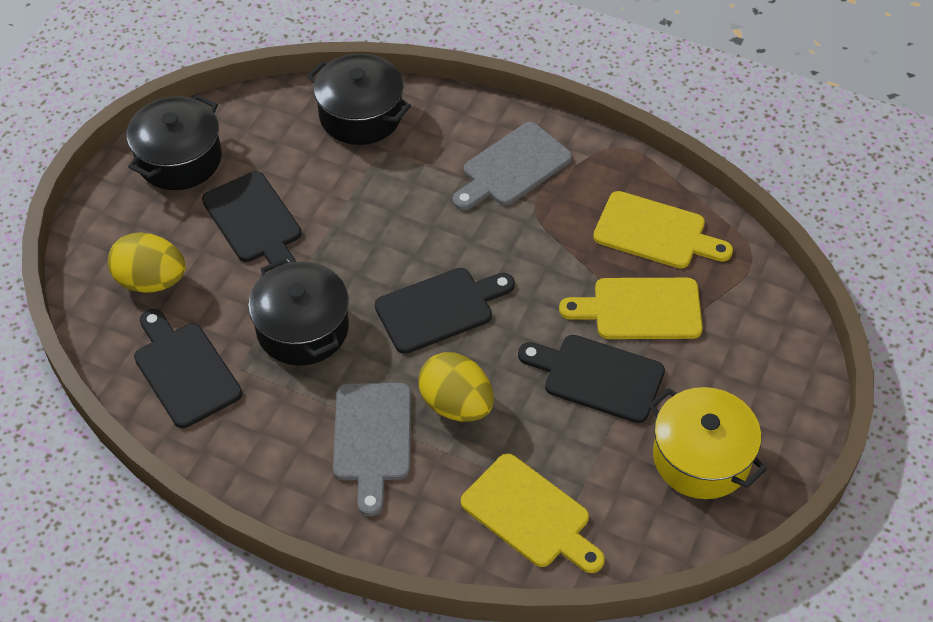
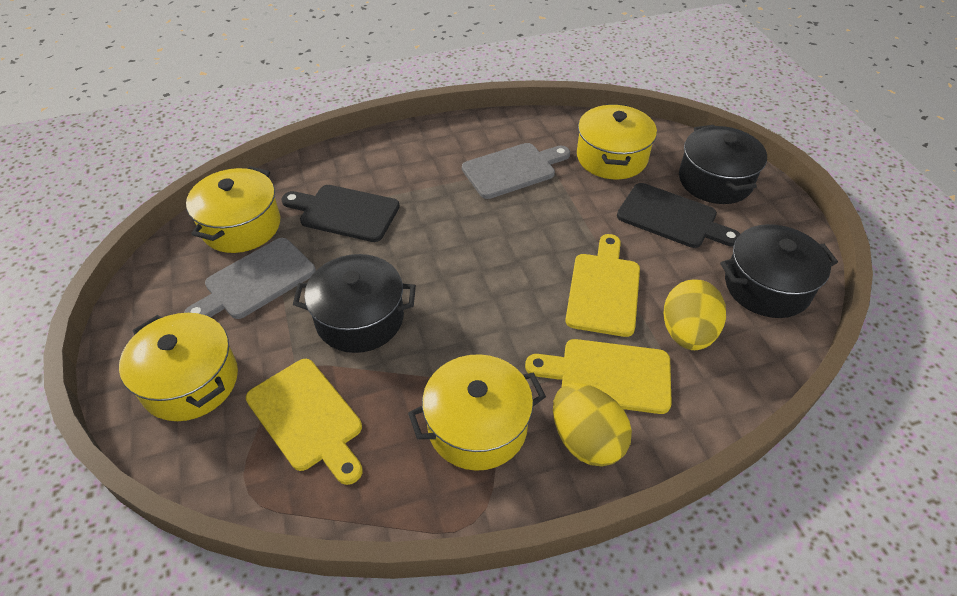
black cutting board: [134,309,242,428] [202,171,301,264] [375,268,515,354] [518,335,665,423] = 4 -> [281,185,400,242] [617,183,740,248] = 2
yellow pot: [649,387,767,499] = 1 -> [119,313,238,421] [186,166,280,253] [408,354,546,471] [577,104,657,179] = 4

